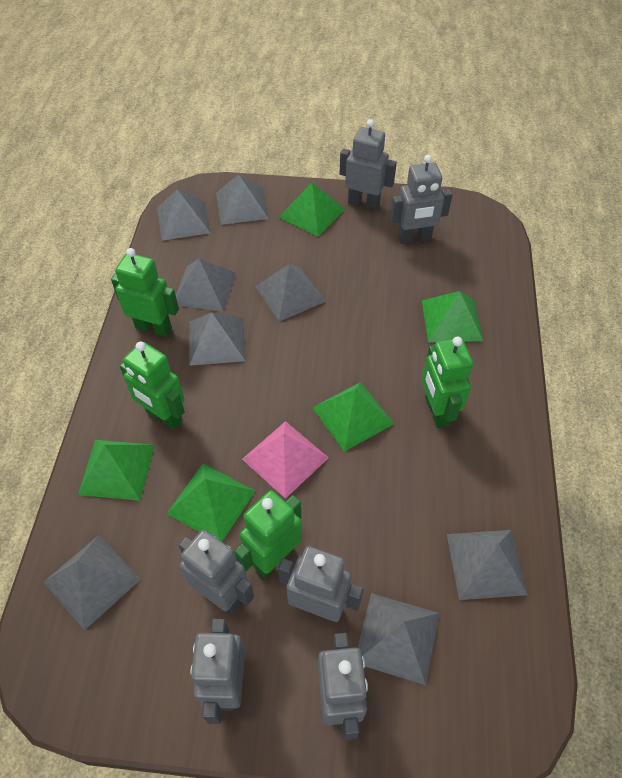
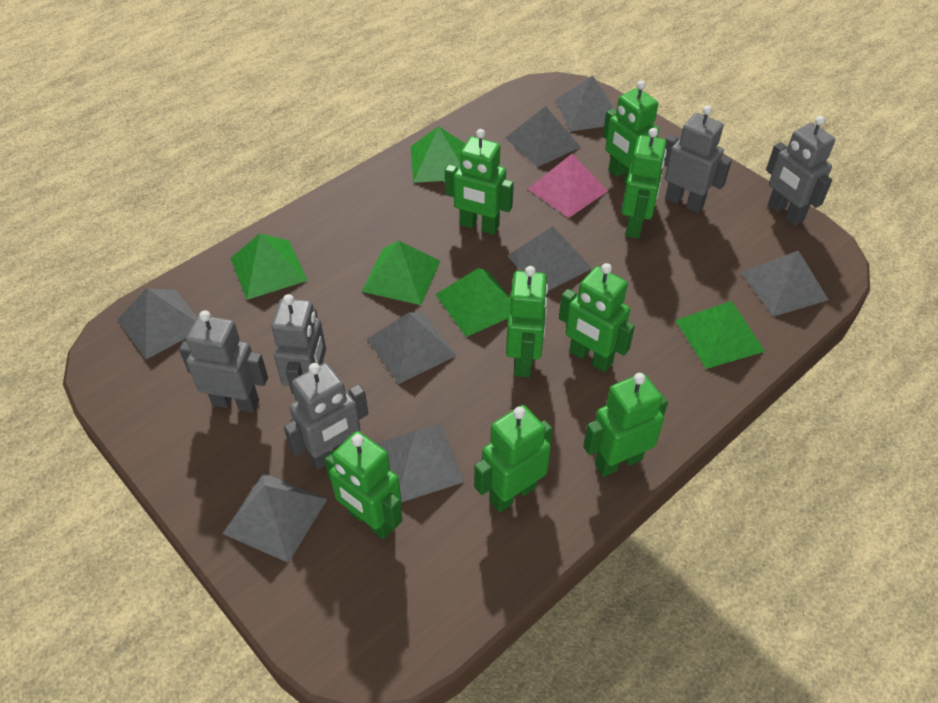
green robot: [111,248,179,337] [120,342,185,430] [234,490,302,578] [421,337,473,428] = 4 -> [324,431,402,539] [445,129,514,235] [474,405,552,512] [506,266,548,377] [559,263,635,372] [583,373,668,477] [603,80,659,184] [622,128,667,238] = 8
grey robot: [178,530,254,613] [190,619,245,724] [278,546,364,623] [318,633,368,740] [339,119,397,210] [390,155,453,244] = 6 -> [179,310,268,413] [271,294,326,401] [284,363,368,470] [664,106,732,213] [766,116,835,226] = 5

